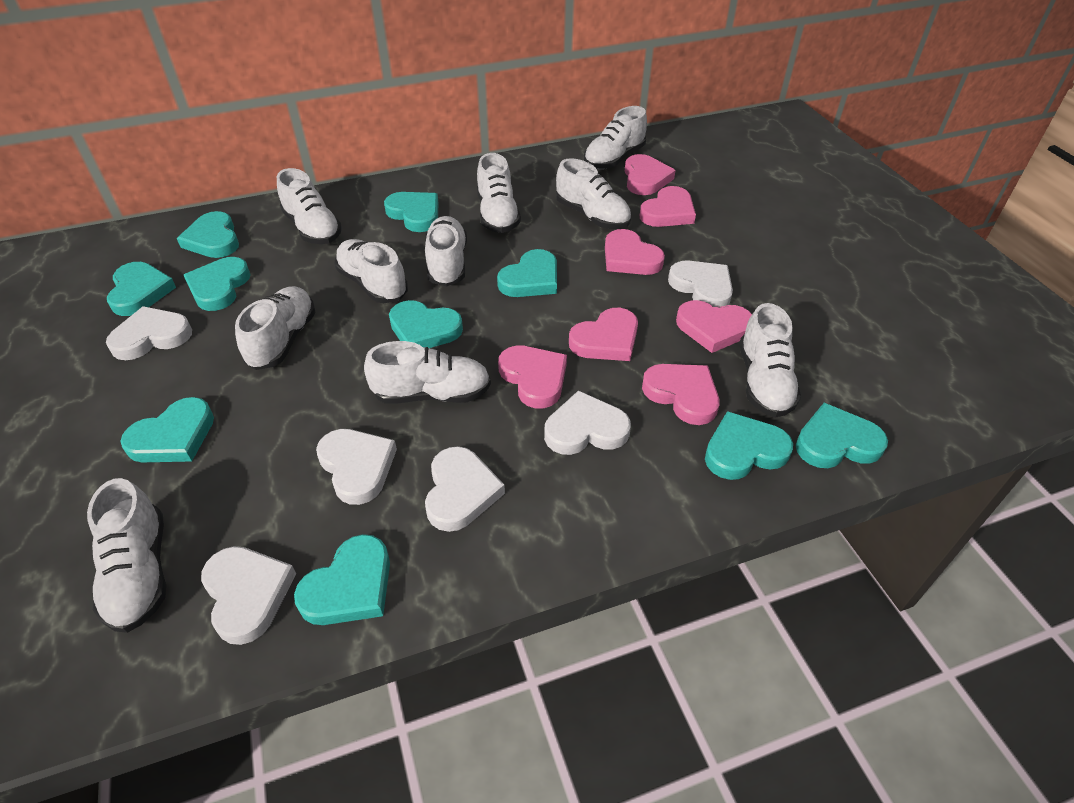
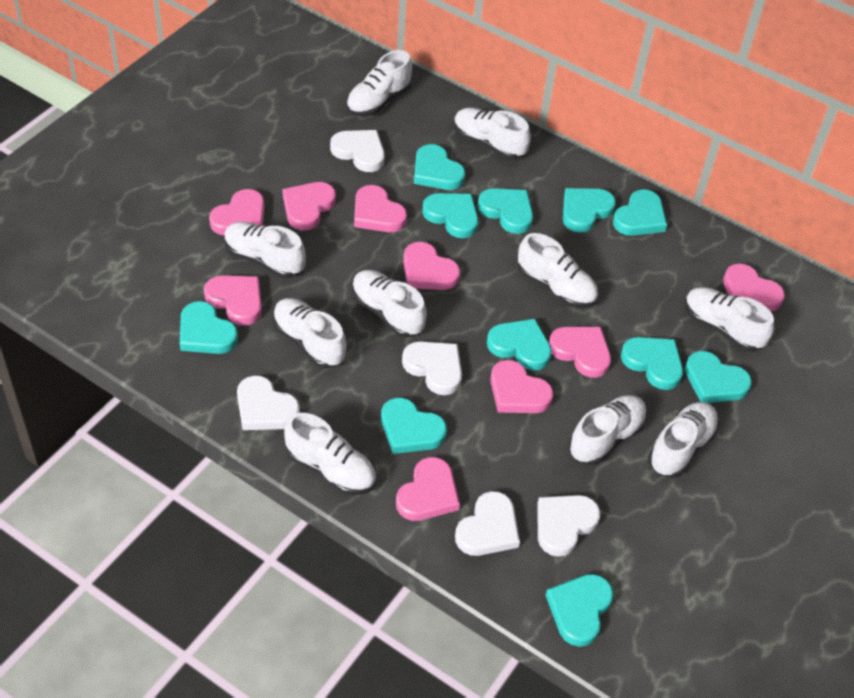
pink heart: [498,345,567,408] [569,308,638,361] [605,229,665,275] [625,154,676,195] [640,186,696,227] [642,364,720,425] [676,300,752,353] = 7 -> [204,275,262,326] [209,189,264,235] [282,182,336,230] [354,185,407,232] [396,457,460,521] [403,242,460,290] [490,360,553,413] [549,327,611,378] [723,263,785,311] = 9
turquoise heart: [107,262,176,316] [120,397,214,462] [177,211,239,258] [184,257,251,311] [294,534,390,625] [384,192,438,232] [389,300,463,348] [497,249,557,297] [705,411,793,480] [796,403,888,468] = 10 -> [180,301,238,354] [381,398,447,454] [414,144,465,190] [422,193,479,238] [477,188,533,234] [487,319,552,371] [546,574,613,647] [563,188,616,233] [613,189,667,236] [621,337,683,390] [685,351,752,403] = 11
white heart: [106,306,192,360] [201,546,296,645] [316,429,397,505] [425,446,505,532] [544,391,631,455] [668,260,733,307] = 6 -> [237,375,300,430] [330,130,385,172] [402,341,462,395] [455,491,520,556] [537,495,601,557] = 5

